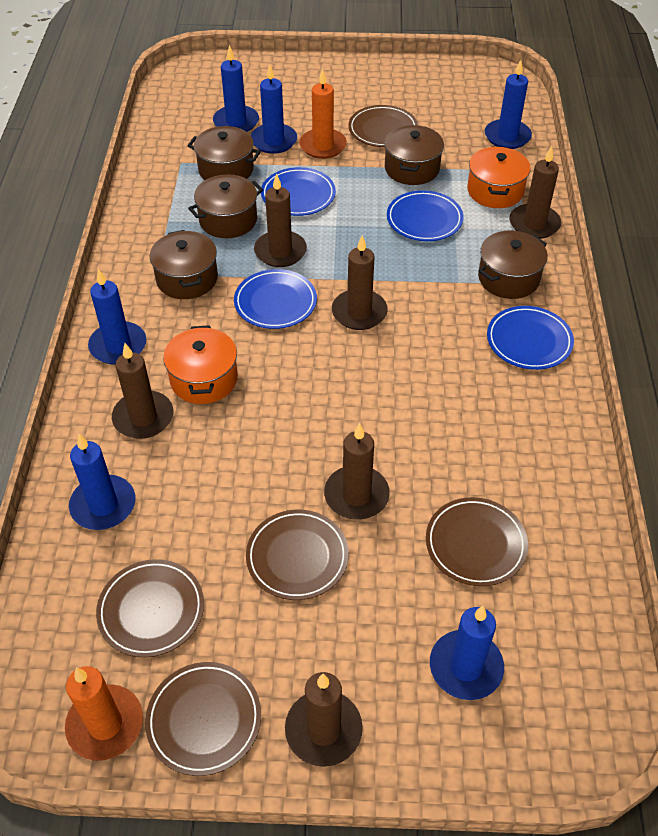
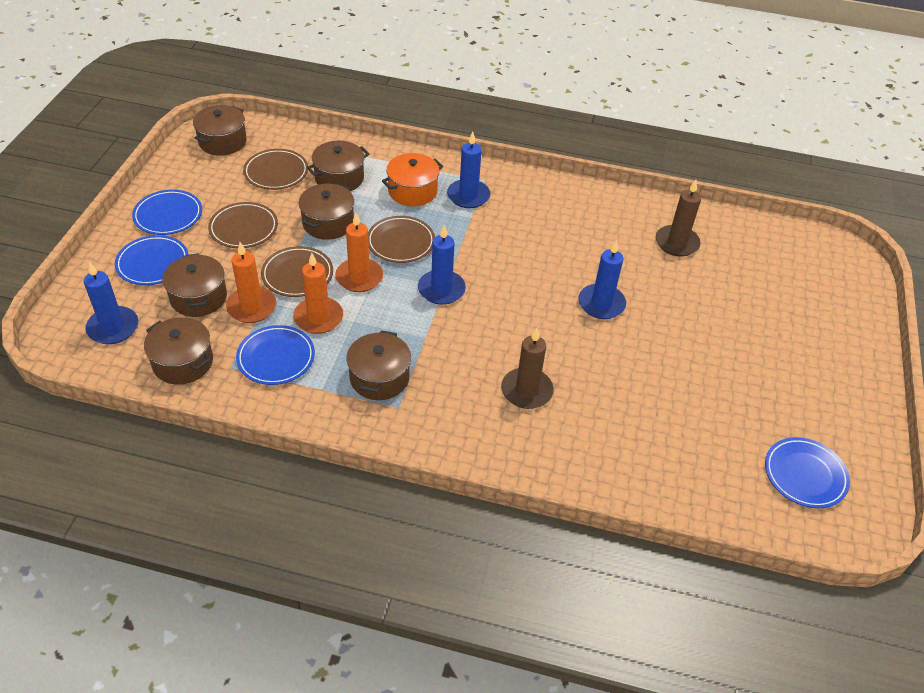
blue candle: [69,434,135,530] [88,269,146,365] [213,45,259,132] [250,64,297,154] [430,606,504,700] [485,60,532,149] = 6 -> [84,261,138,344] [418,225,466,305] [447,132,490,208] [578,240,626,319] = 4
brown candle: [112,343,173,439] [254,174,307,267] [285,672,363,767] [324,423,390,520] [332,235,388,330] [509,146,561,239] = 6 -> [501,328,554,409] [656,180,701,257] = 2
brown plate: [96,559,204,658] [145,662,261,776] [246,509,349,600] [348,105,418,147] [426,497,528,586] = 5 -> [208,202,278,248] [243,149,308,190] [261,246,333,297] [368,216,435,263] = 4
brown pot: [150,230,218,299] [188,126,261,180] [188,174,263,238] [384,125,444,185] [478,231,548,299] = 5 -> [144,317,213,385] [162,253,227,317] [193,105,247,156] [299,184,354,240] [307,141,369,191] [347,330,411,400] = 6
orange candle: [65,666,143,761] [299,69,347,159] = 2 -> [226,242,276,323] [293,253,343,334] [335,213,383,292] = 3
orange pot: [163,325,238,404] [467,146,531,208] = 2 -> [382,153,443,206] = 1

